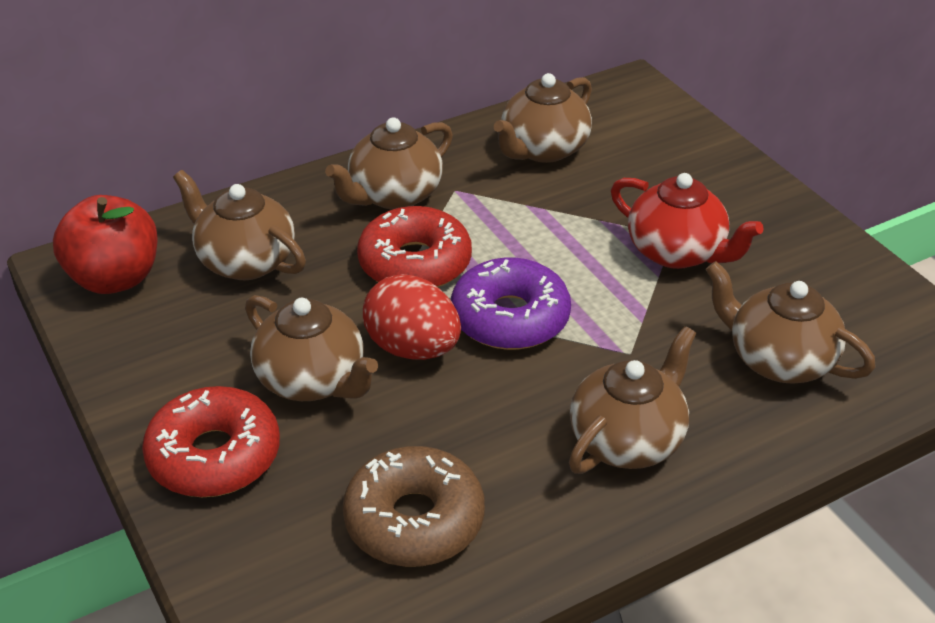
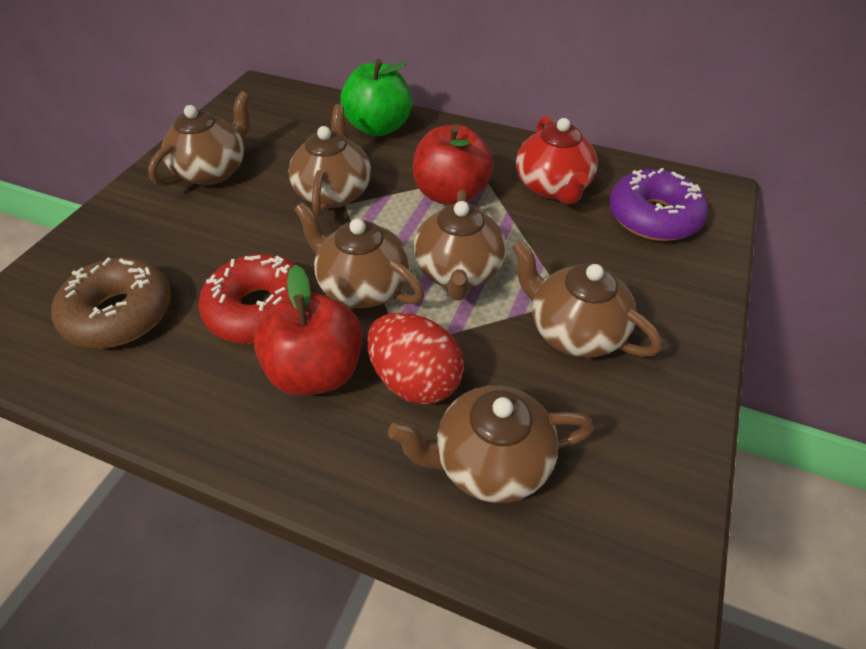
green apple: none = 0 -> [340,59,412,136] = 1
red apple: [53,195,158,294] = 1 -> [254,265,362,396] [413,124,494,205] = 2
red donut: [142,386,280,497] [357,206,472,287] = 2 -> [198,254,311,344] = 1

